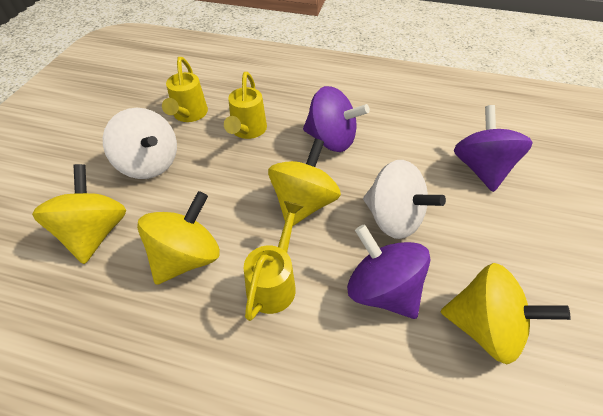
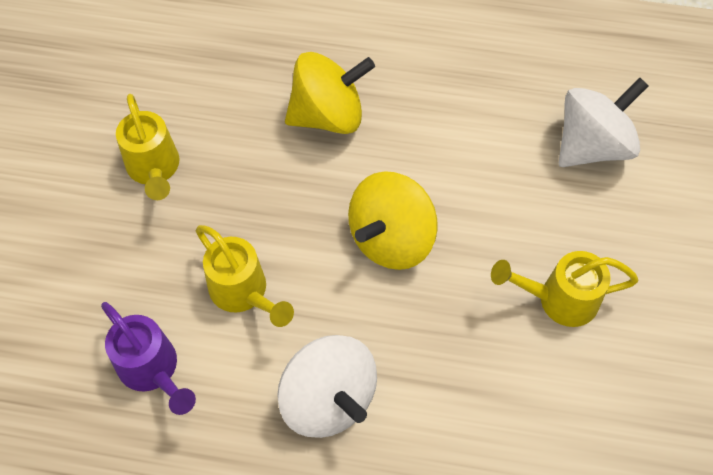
purple spinning top: [303,86,370,152] [347,224,431,319] [454,105,533,192] = 3 -> none = 0
purple watering can: none = 0 -> [101,302,196,415] = 1
yellow spinning top: [32,164,126,264] [137,191,220,285] [268,139,341,227] [440,263,571,364] = 4 -> [285,52,375,134] [348,171,438,270] = 2

